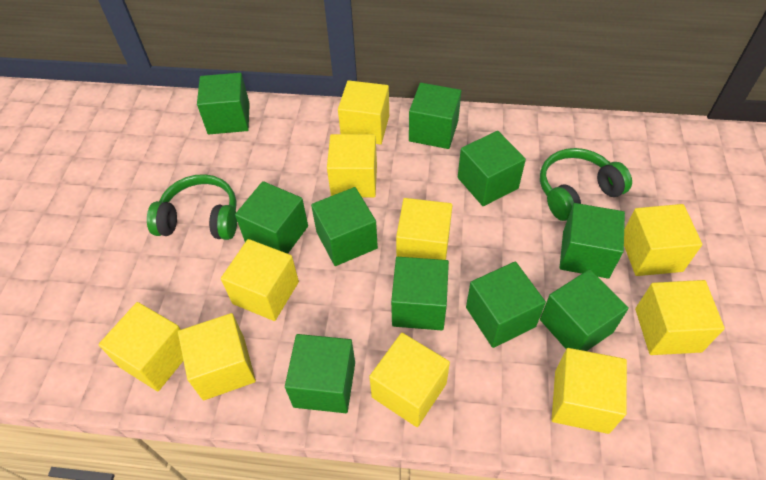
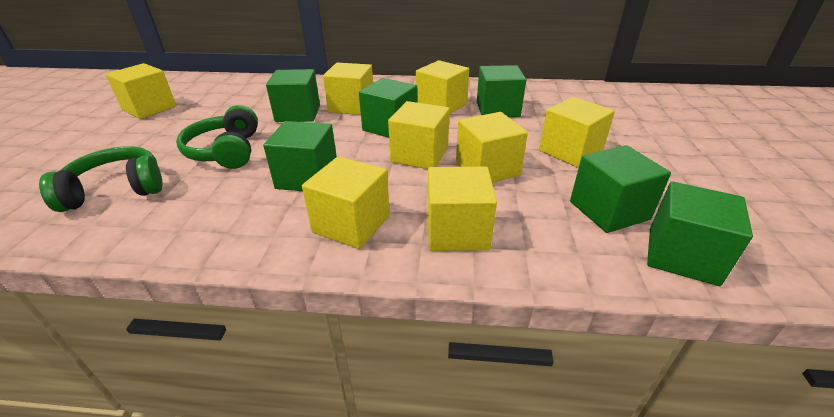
green cube: [197,73,250,134] [235,181,308,254] [285,334,355,413] [311,187,378,266] [391,257,449,330] [409,83,461,149] [458,131,526,206] [466,261,546,348] [540,269,629,351] [559,203,625,279] = 10 -> [263,121,337,191] [266,69,320,122] [359,78,417,138] [477,65,526,117] [570,145,671,233] [647,181,753,286] = 6
yellow cube: [98,302,183,391] [178,313,256,400] [221,239,299,321] [327,134,377,197] [338,80,389,145] [369,333,450,427] [396,198,452,260] [552,348,627,434] [624,204,702,276] [635,280,725,355] = 10 -> [105,63,176,119] [302,156,390,249] [323,63,373,115] [388,101,450,169] [416,60,469,114] [428,167,497,251] [456,112,528,183] [539,97,615,168] = 8

